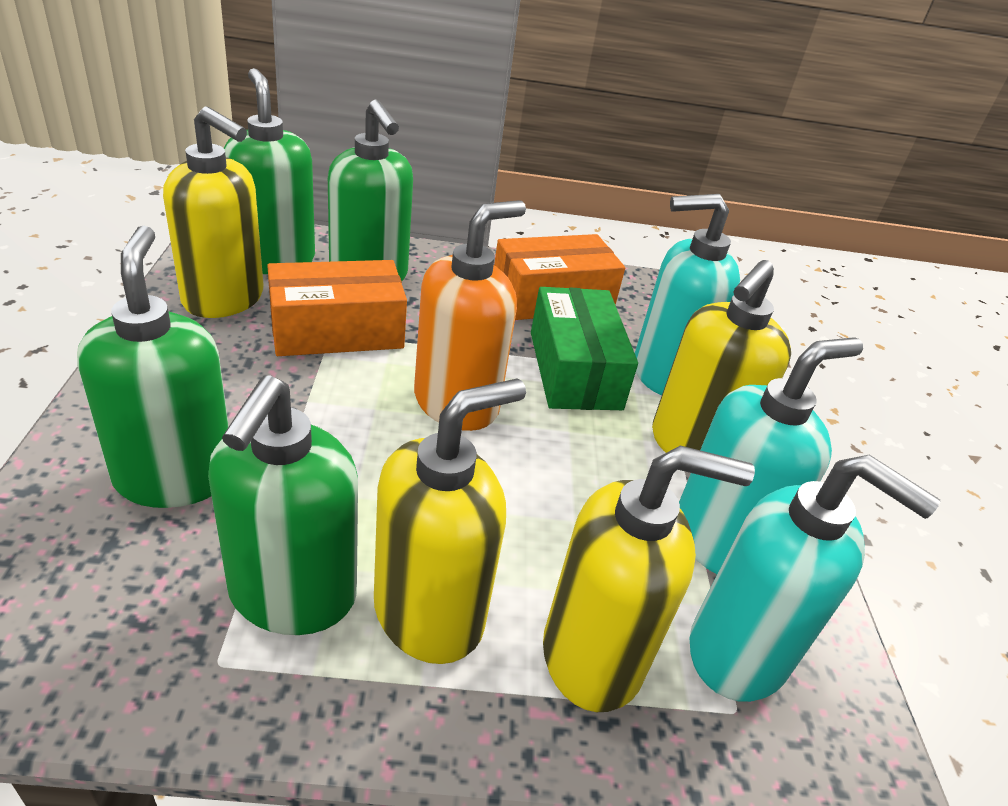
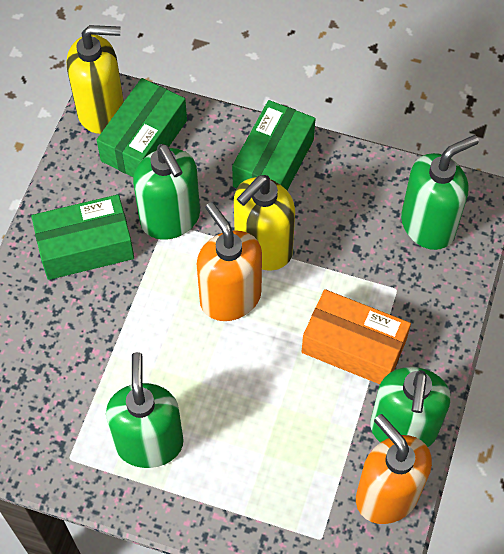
green box: [531,287,638,410] = 1 -> [31,194,134,280] [97,78,187,177] [232,100,315,190] = 3
orange box: [267,260,407,356] [494,234,625,320] = 2 -> [302,289,411,384] = 1
orange soap dispenser: [414,200,526,431] = 1 -> [197,202,262,321] [356,414,432,524] = 2
turquoise soap dispenser: [635,194,740,396] [679,337,863,574] [690,455,940,702] = 3 -> none = 0
yellow soap dispenser: [163,107,264,318] [374,379,526,664] [543,446,755,712] [652,260,791,453] = 4 -> [67,25,124,134] [234,175,295,271] = 2

